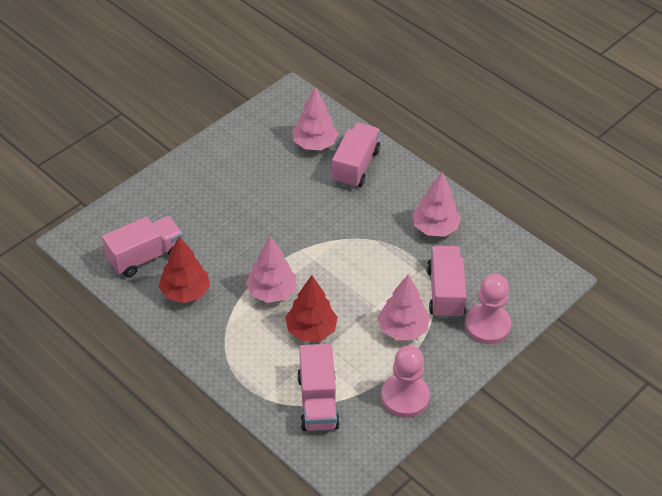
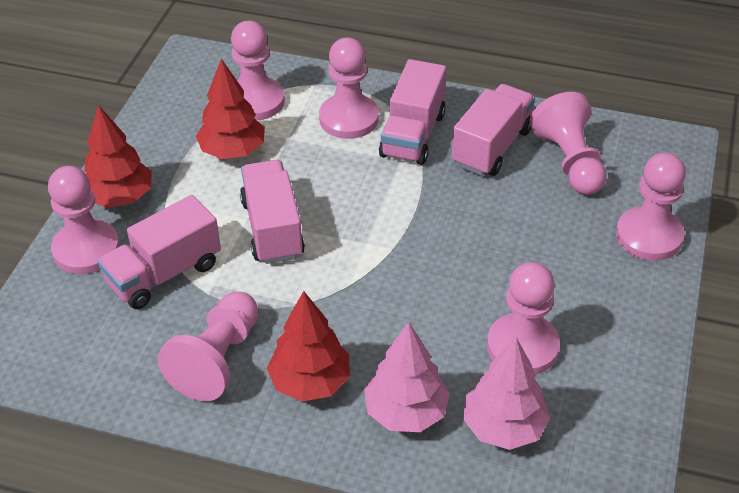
pink pawn: [381,346,430,418] [465,274,511,344] = 2 -> [48,166,120,274] [158,292,259,401] [231,21,285,121] [319,37,379,139] [487,262,560,375] [530,92,607,195] [616,152,686,261] = 7
pink tree: [246,236,296,303] [293,87,338,150] [377,274,430,340] [412,172,461,237] = 4 -> [364,322,450,432] [463,337,550,450] = 2
red tree: [158,237,210,303] [285,275,338,341] = 2 -> [84,105,152,208] [196,59,265,159] [267,291,350,402] = 3

